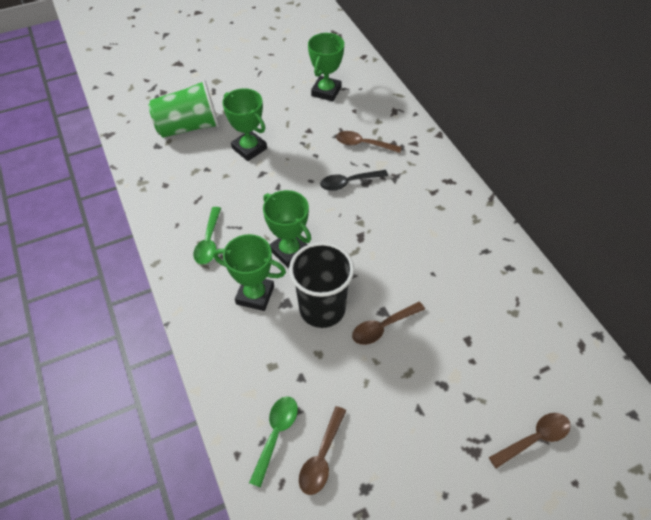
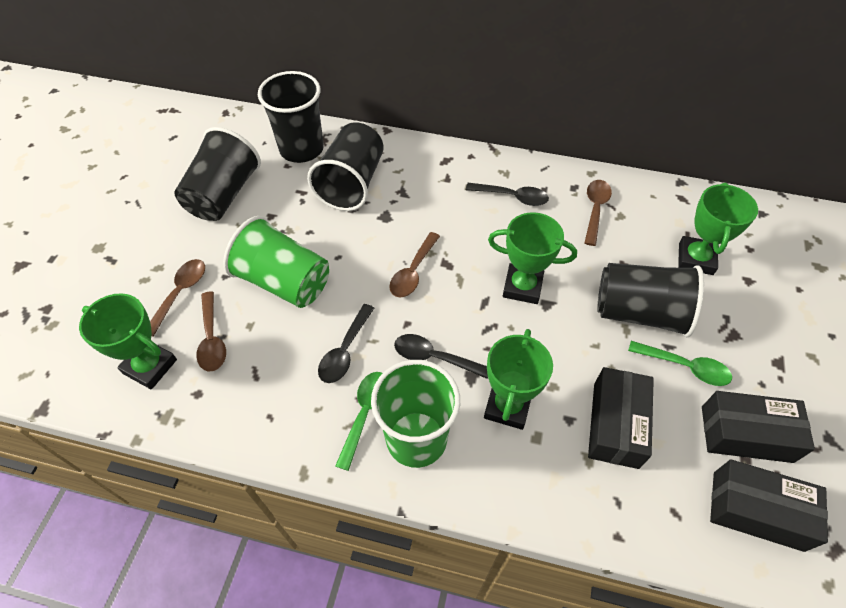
black box: none = 0 -> [588,367,654,469] [702,391,815,463] [710,459,828,552] = 3
black cup: [289,242,354,328] = 1 -> [174,127,261,221] [258,71,324,163] [307,122,384,211] [597,263,704,337] = 4
black spoon: [320,170,388,191] = 1 -> [318,304,374,383] [394,334,488,379] [466,183,549,206] = 3
green cup: [148,80,219,138] = 1 -> [223,216,329,308] [371,360,460,468] = 2

